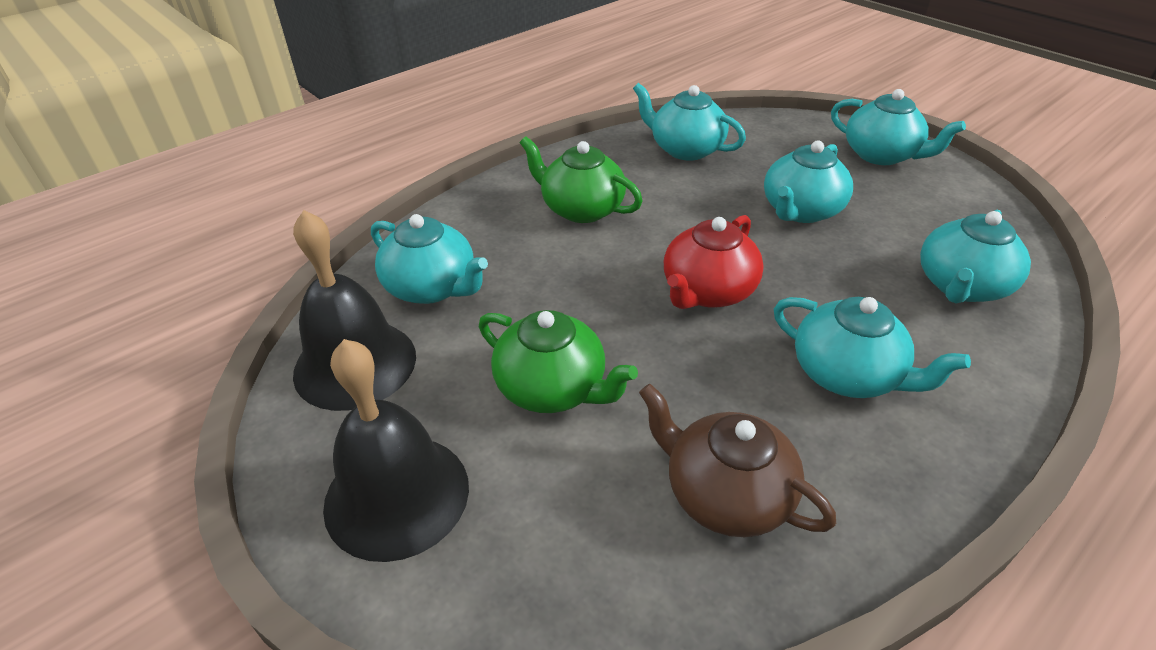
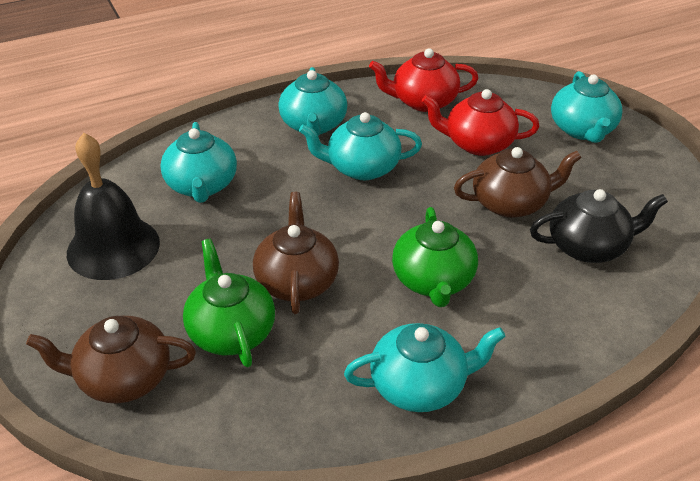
black bell: [293,210,416,411] [323,339,469,562] = 2 -> [67,133,160,280] = 1
black teapot: none = 0 -> [530,189,668,263] = 1
brown teapot: [639,384,836,537] = 1 -> [26,316,196,403] [253,192,339,314] [454,147,582,218] = 3
red teapot: [664,215,764,309] = 1 -> [369,48,478,112] [422,89,539,156] = 2
turquoise teapot: [371,214,488,304] [633,83,746,161] [764,140,853,223] [774,297,971,398] [831,89,966,165] [920,210,1031,303] = 6 -> [160,122,237,203] [278,67,347,136] [299,112,422,180] [344,323,505,412] [551,71,623,143] = 5

